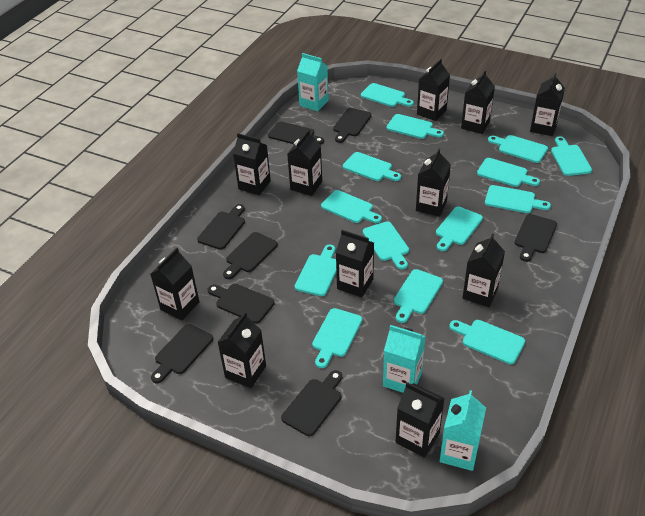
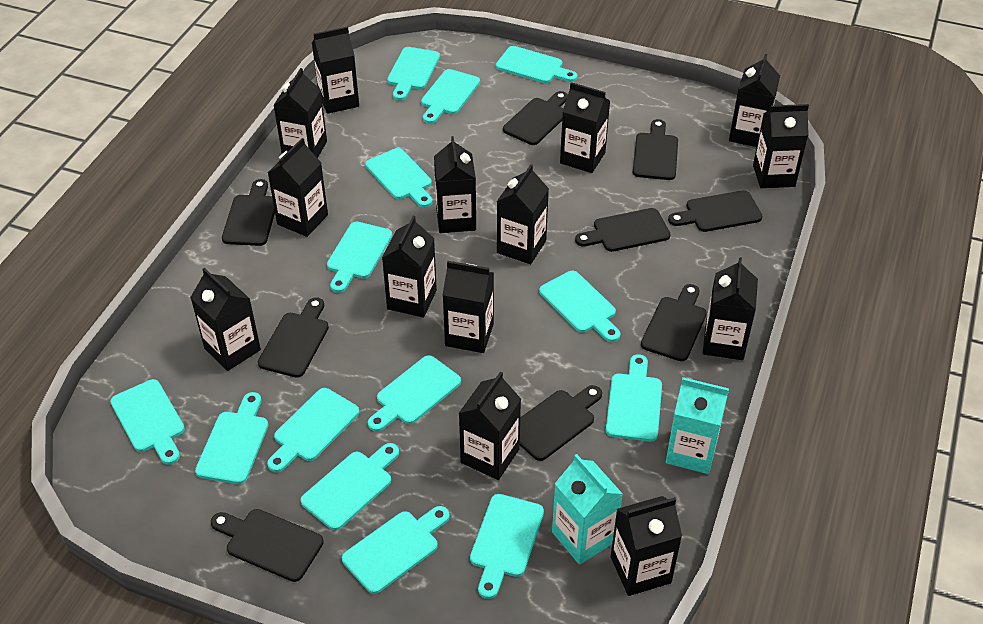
black carton: [151,248,199,320] [217,312,266,388] [233,133,271,195] [287,130,322,196] [336,230,374,298] [395,382,445,458] [416,149,451,217] [417,59,450,121] [461,71,495,134] [462,234,505,307] [530,73,565,136] = 11 -> [190,268,261,371] [268,138,328,237] [273,68,327,158] [312,27,359,114] [382,216,437,318] [434,136,476,233] [443,261,494,353] [459,372,521,480] [497,164,549,264] [560,82,610,173] [611,496,682,596] [703,257,758,360] [729,54,780,147] [753,104,809,188] = 14
black cutting board: [151,324,213,384] [197,204,245,250] [208,284,275,324] [223,232,278,279] [268,121,324,145] [281,370,342,436] [333,108,372,143] [515,214,557,262] = 8 -> [211,509,324,582] [222,179,275,246] [258,297,329,378] [503,91,568,145] [520,385,602,461] [575,208,670,252] [633,119,678,180] [641,284,707,361] [668,190,762,232] = 9
turquoise carton: [297,53,329,111] [383,325,426,393] [439,390,486,471] = 3 -> [552,454,623,565] [666,377,729,474] = 2

